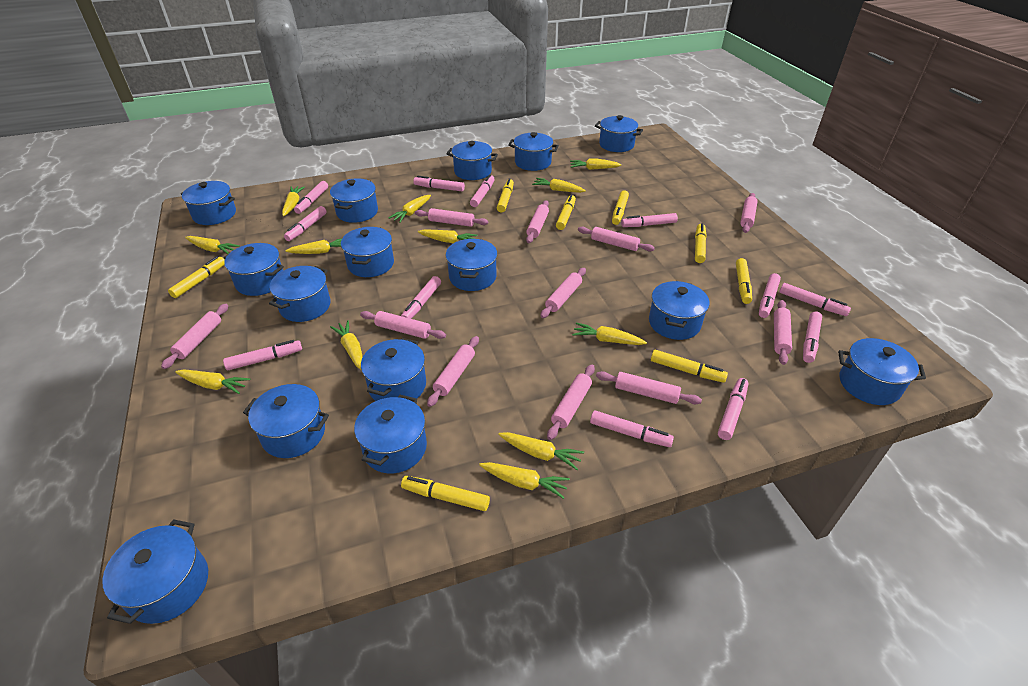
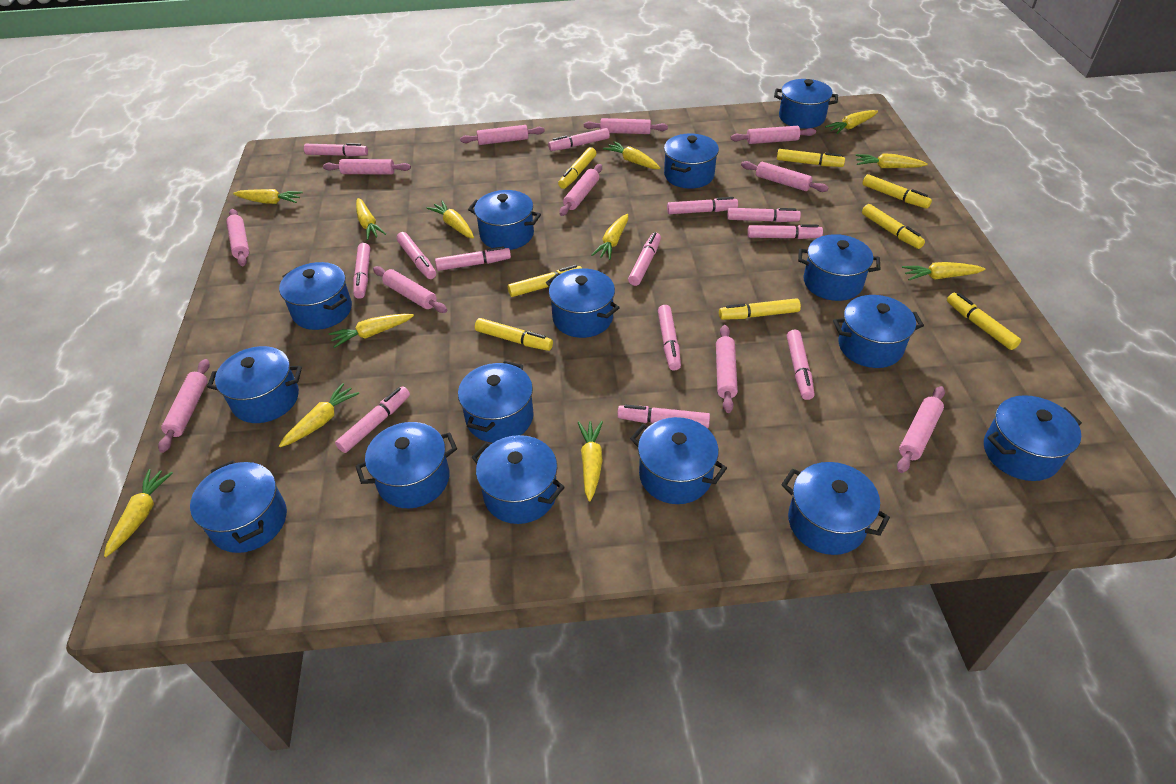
pink marker: [223,340,302,370] [284,206,327,241] [294,181,328,214] [401,276,441,319] [413,176,465,192] [470,174,495,207] [590,410,674,447] [621,213,678,227] [718,378,748,440] [759,273,781,318] [780,283,851,316] [803,311,822,363] = 12 -> [304,143,368,156] [335,386,410,453] [353,243,370,299] [396,232,436,279] [435,246,511,271] [548,128,610,151] [617,404,710,428] [628,232,661,286] [658,305,681,371] [667,197,738,214] [727,208,801,222] [747,224,823,239] [787,330,814,400] = 13

